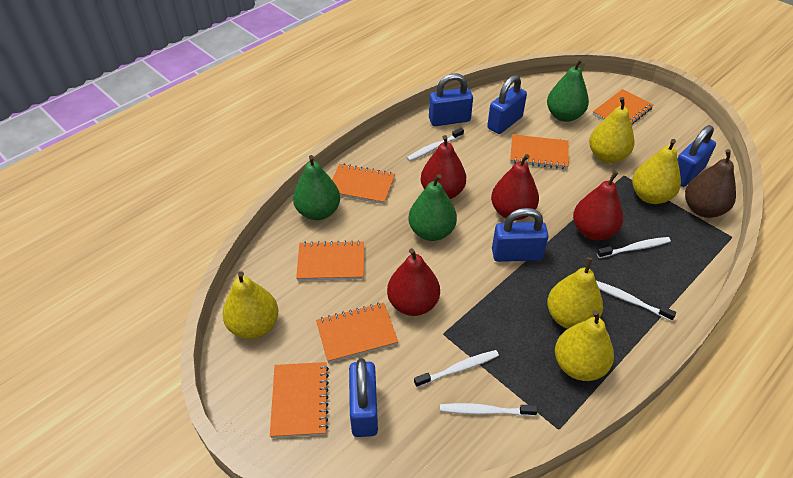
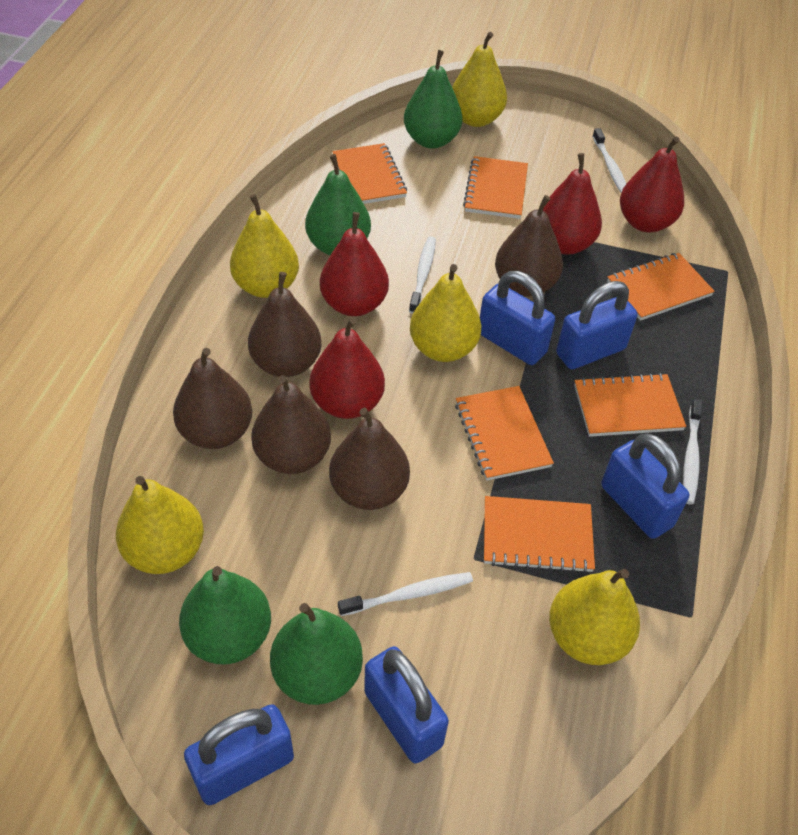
brown pear: [685,149,736,218] = 1 -> [173,348,252,449] [248,272,322,377] [251,375,331,474] [329,408,410,510] [495,195,563,297] = 5
green pear: [293,155,340,220] [409,174,457,241] [547,59,589,122] = 3 -> [179,566,271,664] [270,603,363,705] [305,154,371,255] [404,50,463,149] = 4
white toothbrush: [407,128,464,161] [414,350,499,388] [440,403,538,416] [596,281,676,321] [597,237,671,258] = 5 -> [338,572,473,616] [409,236,436,314] [592,128,626,193] [683,399,703,504] = 4

